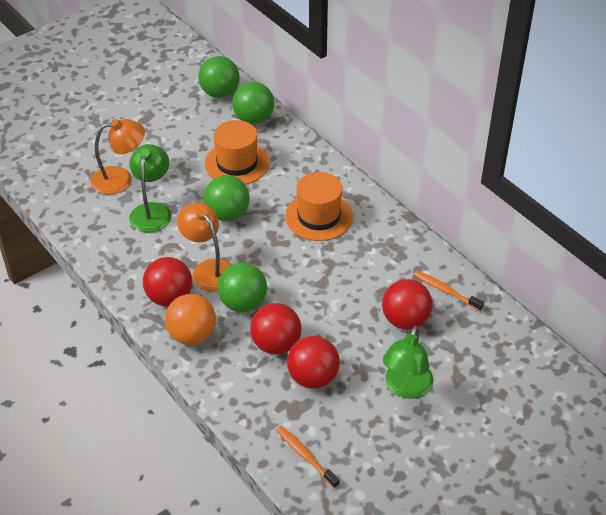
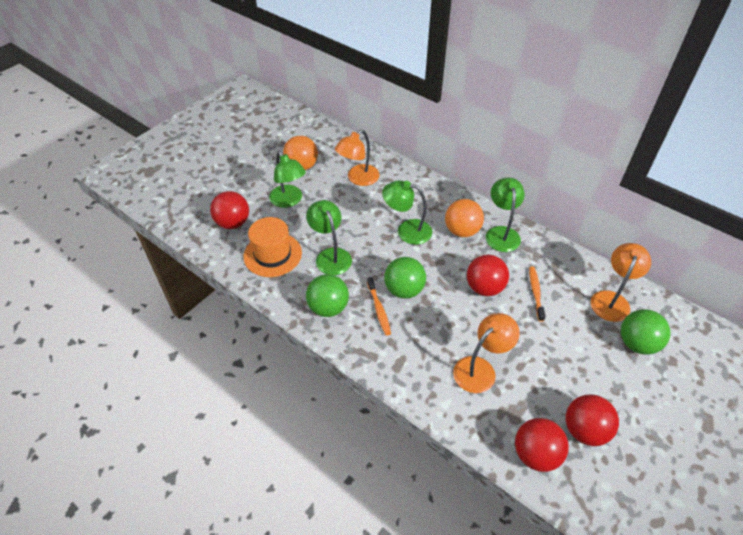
green ball: [198,56,240,98] [204,175,250,221] [218,263,267,312] [232,82,274,124] = 4 -> [306,274,349,317] [384,257,426,299] [621,309,671,355] = 3
green lamp: [129,144,171,233] [383,326,434,399] = 2 -> [269,151,306,208] [306,200,352,275] [382,180,432,245] [486,178,525,252] = 4
orange ball: [165,294,216,345] = 1 -> [283,136,318,170] [445,199,484,237] = 2
orange hat: [205,120,270,185] [285,172,353,241] = 2 -> [243,217,302,277] = 1
orange lamp: [91,119,145,194] [177,203,232,292] = 2 -> [335,130,380,186] [453,313,520,393] [591,243,651,322] = 3

